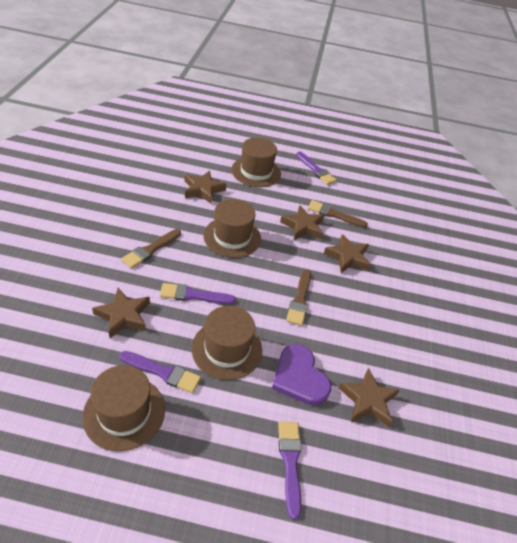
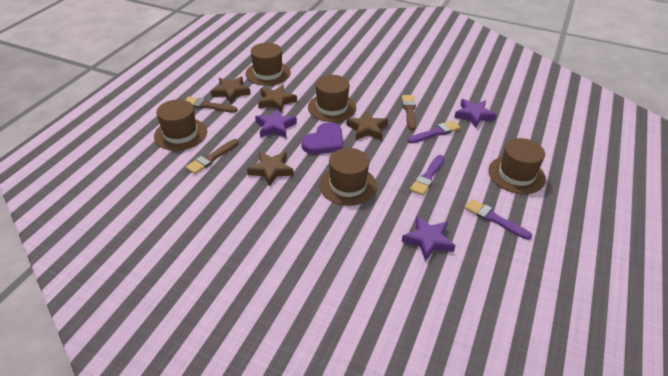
brown hat: [82,365,165,452] [191,306,262,380] [203,199,261,258] [232,138,281,187] = 4 -> [154,99,207,151] [246,43,291,86] [308,75,356,122] [320,148,377,206] [488,138,546,194] = 5
brown star: [92,288,150,338] [185,171,226,204] [280,205,324,240] [324,234,371,273] [338,368,400,427] = 5 -> [211,77,251,103] [247,151,294,187] [258,85,297,113] [346,110,388,140] = 4
purple brush: [120,351,201,393] [160,283,236,304] [278,421,302,520] [296,151,337,185] = 4 -> [408,121,461,143] [410,155,444,196] [464,199,532,240] = 3
purple star: none = 0 -> [255,108,297,138] [402,216,455,261] [454,99,497,128] = 3

